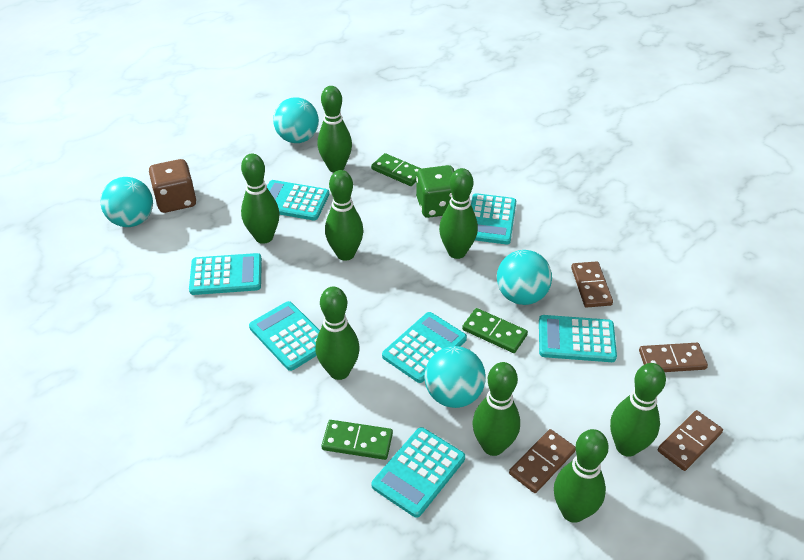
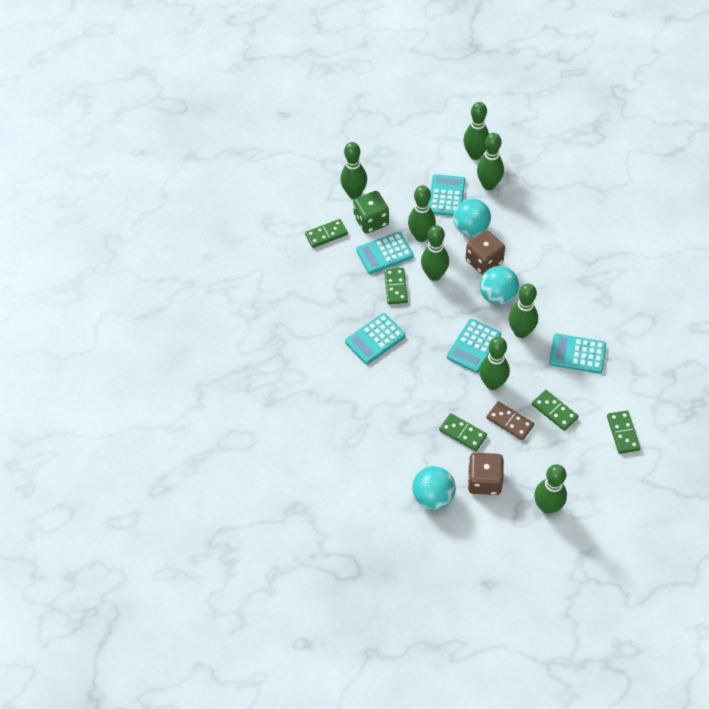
brown dice: [149,159,196,213] = 1 -> [466,230,505,275] [468,453,504,495] = 2
brown domino: [509,429,576,493] [571,261,613,308] [639,343,708,372] [658,410,723,471] = 4 -> [486,401,534,440] = 1
green domino: [321,420,393,460] [371,153,422,186] [462,308,528,353] = 3 -> [305,219,348,248] [384,268,408,304] [439,413,487,451] [532,390,578,431] [607,410,641,454] = 5
turquoise ball: [100,177,153,227] [273,97,319,143] [424,346,486,408] [497,250,552,305] = 4 -> [412,466,456,510] [453,199,491,236] [480,266,519,305] = 3
turquoise calculator: [189,253,262,295] [249,301,320,371] [267,180,329,220] [371,427,465,518] [382,312,467,383] [471,193,516,244] [539,315,617,362] = 7 -> [345,313,405,364] [356,232,414,274] [429,174,465,216] [447,319,501,373] [549,334,606,374] = 5

